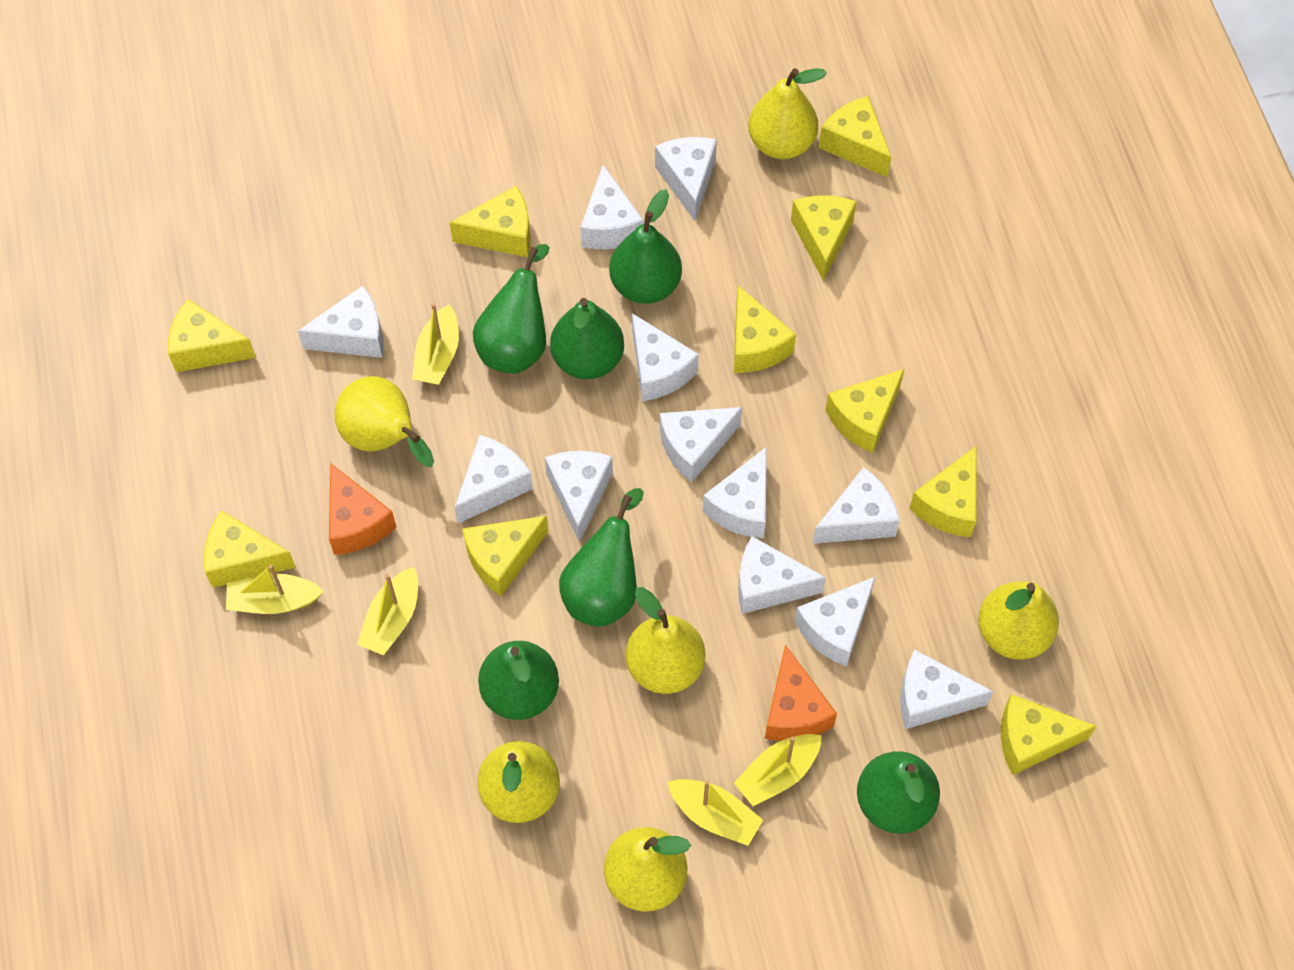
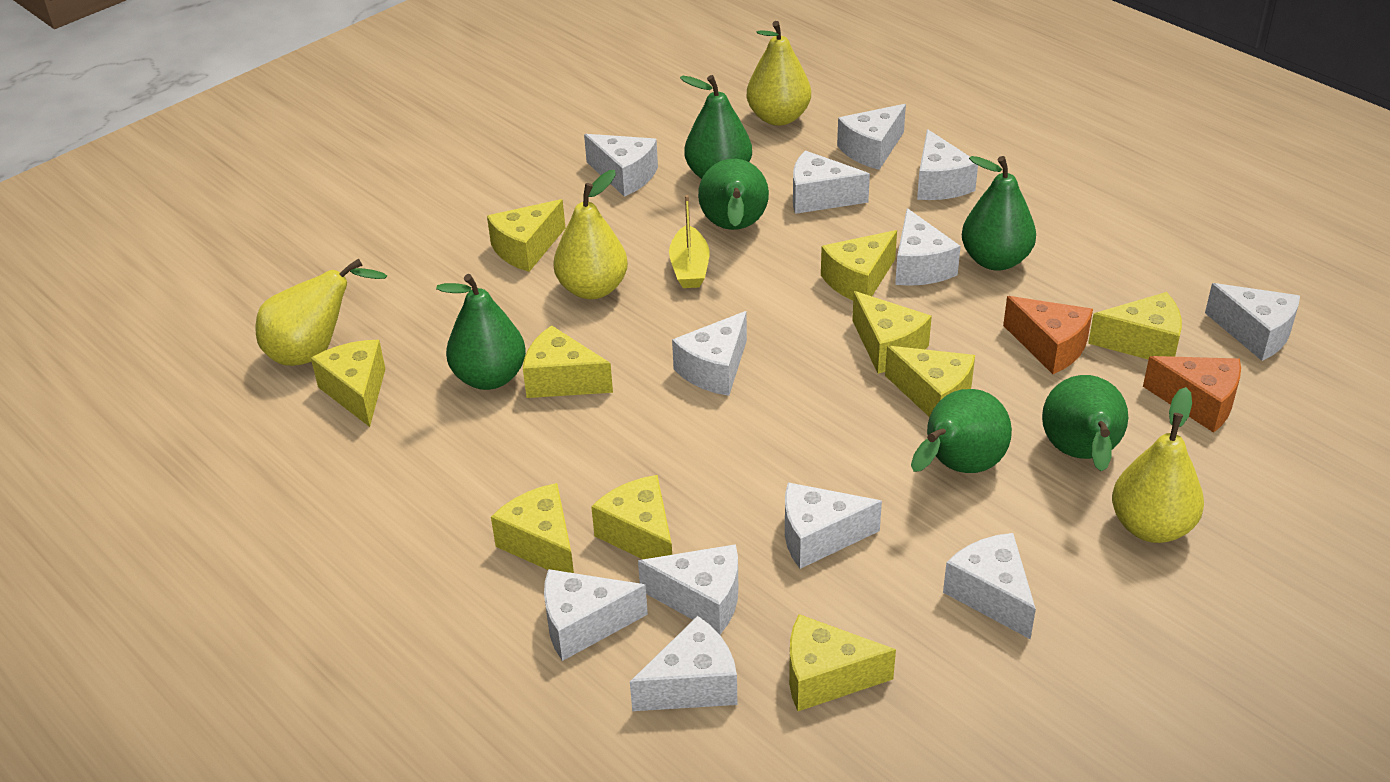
yellow boat: [226,565,324,614] [357,567,418,656] [412,303,459,385] [667,779,763,846] [734,734,822,806] = 5 -> [669,195,709,288] = 1
yellow pear: [334,376,434,467] [477,741,560,823] [604,827,691,912] [626,587,705,694] [748,68,827,159] [978,582,1059,660] = 6 -> [255,259,387,366] [553,170,628,299] [747,21,811,126] [1112,387,1204,543] = 4

